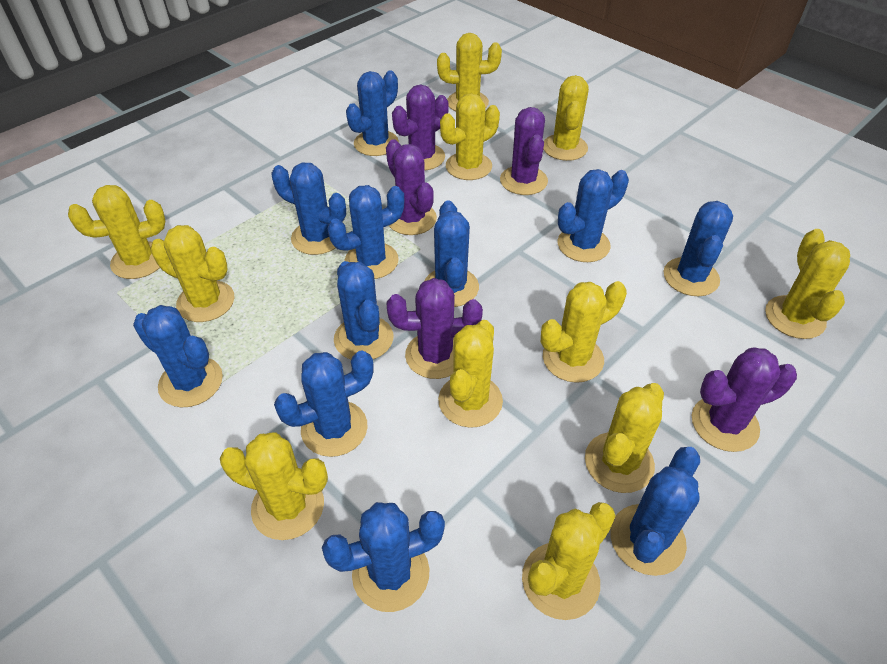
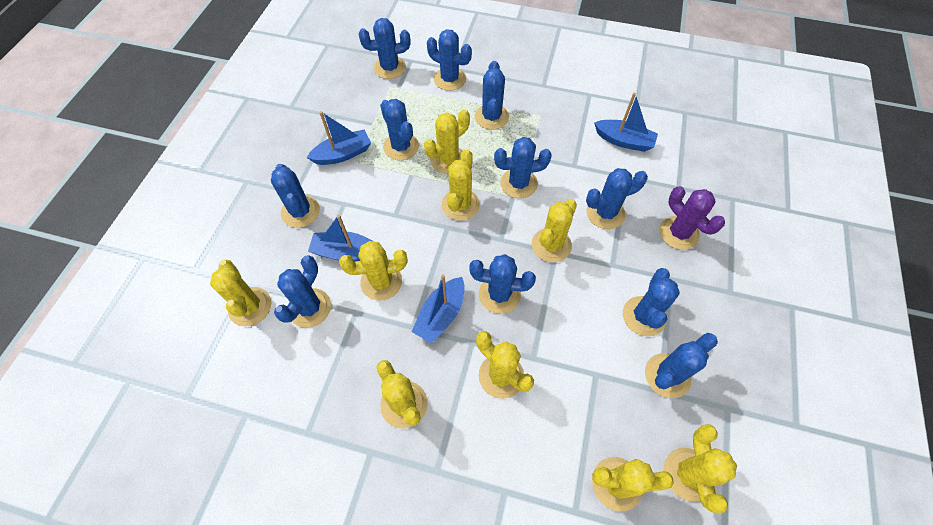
blue boat: none = 0 -> [306,111,371,165] [308,215,374,262] [412,274,464,343] [594,93,658,152] = 4
purple cactus: [386,139,437,235] [386,278,483,379] [392,84,449,170] [500,107,548,195] [692,347,797,452] = 5 -> [659,186,725,250] = 1
yellow cactus: [68,185,165,279] [151,225,235,322] [220,432,328,540] [437,33,502,111] [438,320,503,428] [440,93,500,180] [522,502,616,620] [541,281,627,383] [543,75,589,161] [585,383,664,493] [765,229,850,339] = 11 -> [210,260,271,326] [339,241,408,301] [377,360,428,429] [424,109,470,174] [441,149,480,221] [476,331,534,399] [532,199,577,262] [592,457,674,512] [664,424,737,513] = 9

